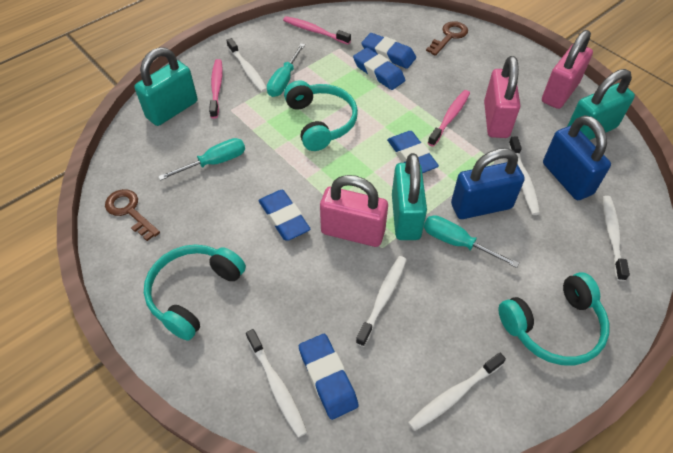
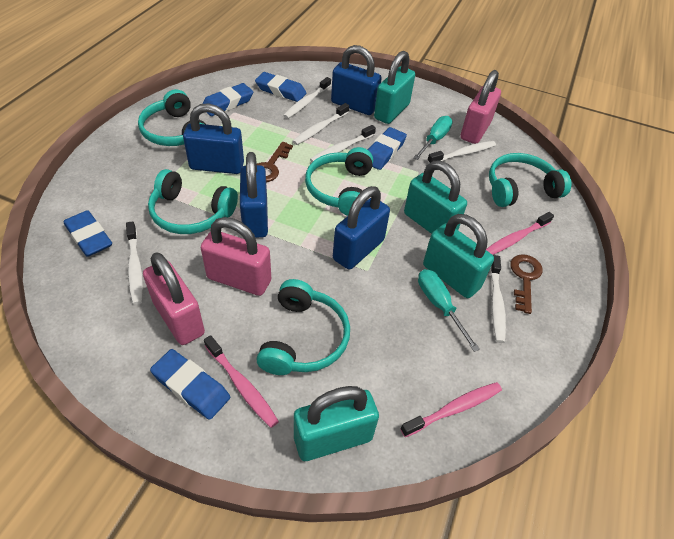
blue padlock: [451,148,525,219] [543,115,611,200] = 2 -> [183,103,244,174] [240,152,268,238] [331,45,382,115] [333,186,390,270] = 4
turquoise headphones: [144,244,246,341] [284,80,358,151] [498,272,609,366] = 3 -> [138,89,205,146] [148,169,238,234] [256,279,350,375] [305,147,373,216] [489,153,571,207] = 5
turquoise padlock: [134,47,198,126] [392,153,427,240] [567,69,635,140] = 3 -> [294,386,379,461] [374,51,415,124] [404,161,467,234] [423,214,494,298] = 4
turquoise screwdriver: [158,138,245,181] [267,43,305,97] [424,215,519,268] = 3 -> [413,116,453,160] [418,269,480,352] = 2

